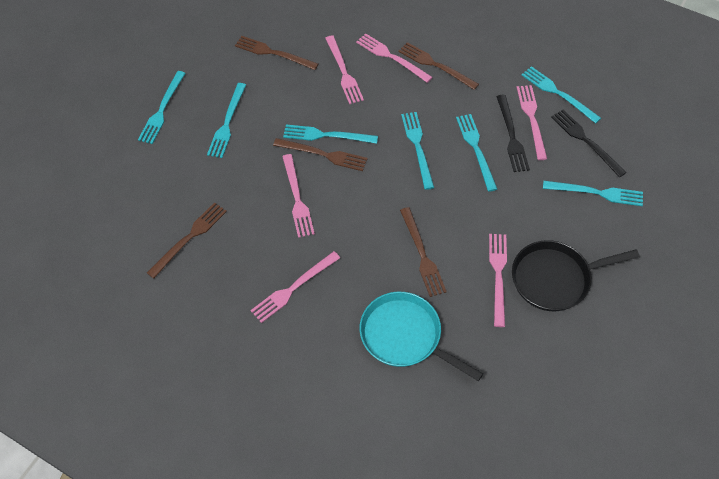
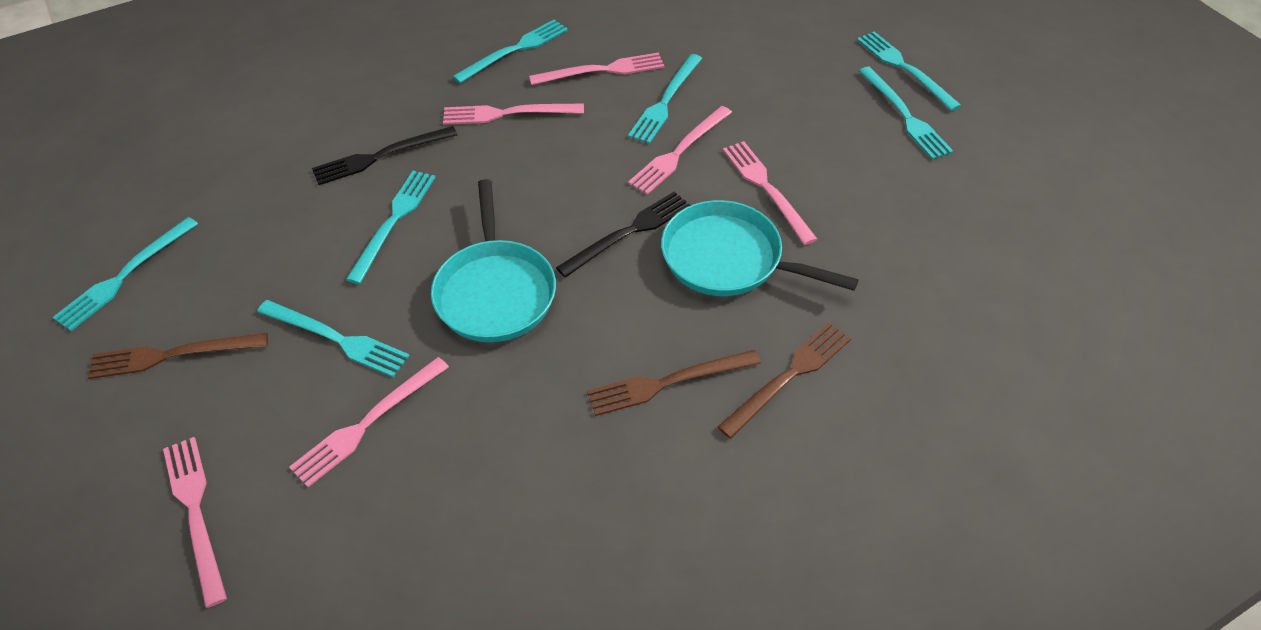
black pan: [512,240,640,311] = 1 -> none = 0
brown fork: [147,202,227,279] [235,36,318,70] [273,138,367,171] [399,42,479,90] [400,207,447,297] = 5 -> [88,333,268,379] [587,350,761,416] [718,322,851,439] = 3
turquoise pan: [360,292,483,381] = 1 -> [431,179,556,342] [661,200,858,296] = 2

